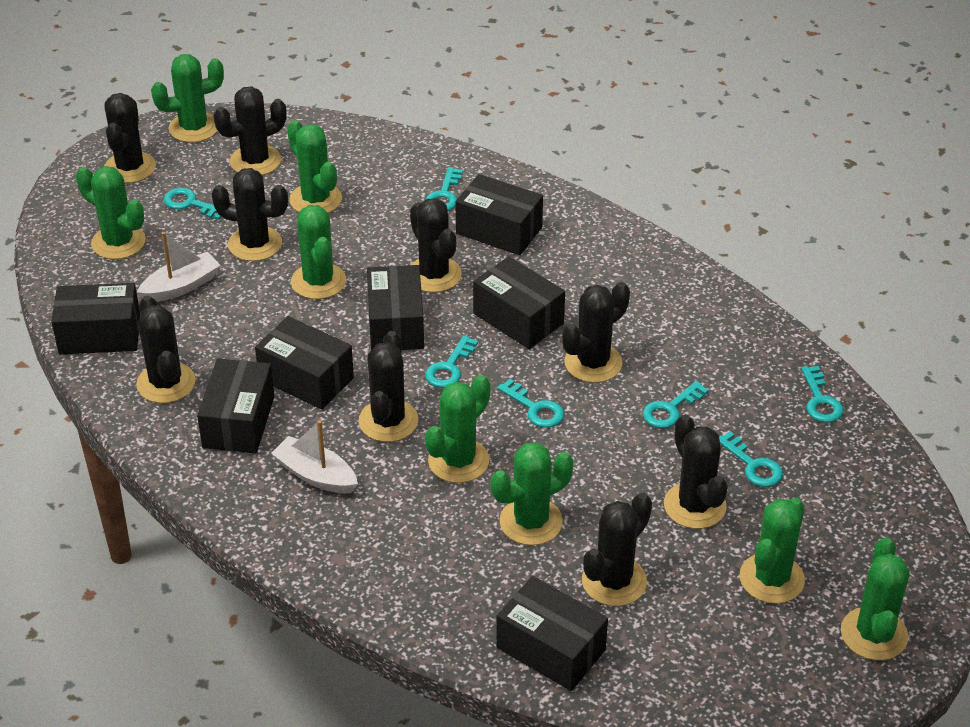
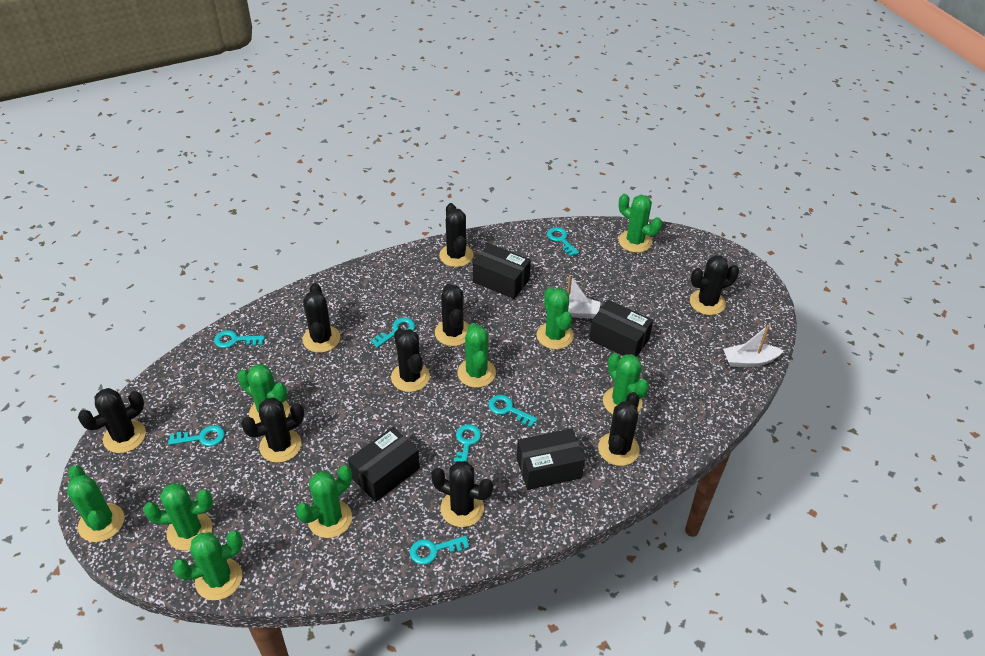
black box: [51,283,140,354] [197,358,274,453] [255,316,354,410] [367,265,424,350] [455,174,543,255] [473,256,565,349] [496,576,608,691] = 7 -> [348,427,420,502] [473,243,531,299] [517,428,585,490] [589,300,653,357] = 4
green cactus: [76,166,146,259] [151,54,224,142] [287,120,342,213] [291,205,346,299] [425,375,490,483] [491,442,573,545] [740,498,805,604] [841,537,910,660] = 8 -> [67,465,124,542] [143,483,213,551] [173,531,243,600] [238,364,290,424] [296,465,352,538] [457,323,496,388] [537,287,574,349] [603,353,649,414] [619,194,662,253] = 9

